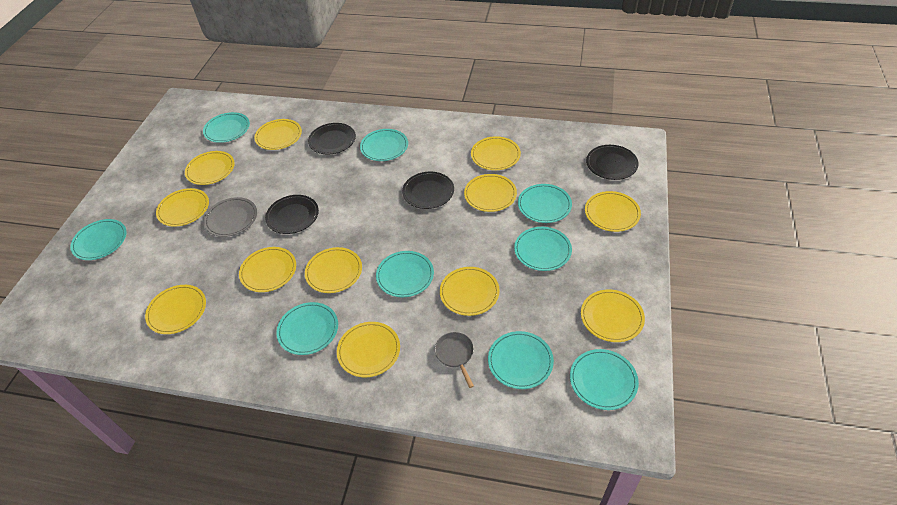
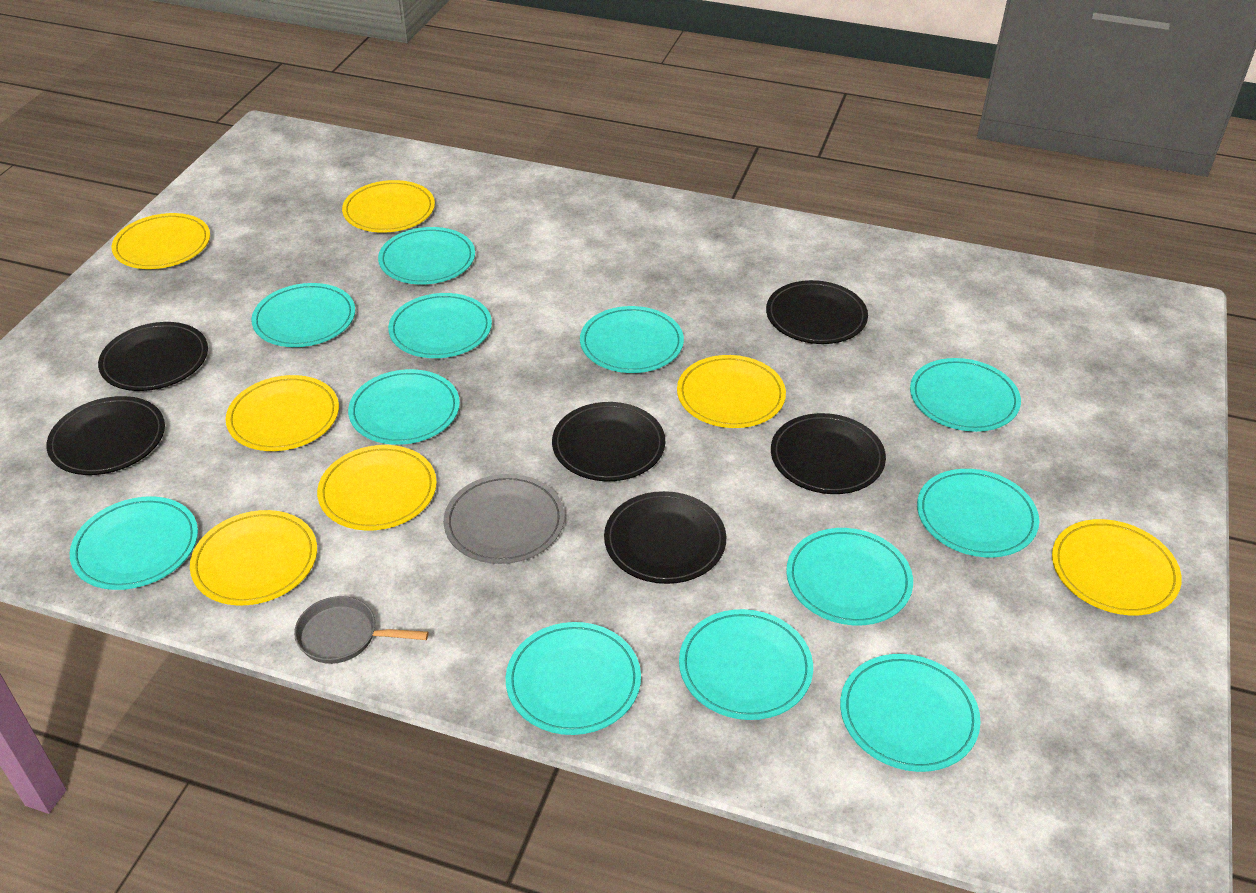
black plate: [265,195,319,234] [308,123,356,154] [402,172,454,209] [586,145,639,180] = 4 -> [46,396,165,475] [98,322,208,391] [552,402,665,481] [604,491,726,584] [766,280,868,344] [771,413,886,494] = 6
turquoise plate: [70,219,127,260] [203,112,250,143] [276,302,338,355] [360,129,408,161] [376,251,434,297] [488,331,554,389] [514,227,572,271] [518,184,572,223] [570,349,639,410] = 9 -> [70,496,198,590] [251,283,355,347] [348,369,460,445] [378,227,475,284] [388,293,492,358] [506,622,641,735] [580,306,684,373] [679,609,813,720] [786,528,913,625] [840,654,981,772] [910,358,1021,432] [917,469,1039,557] = 12
yellow plate: [145,285,206,334] [156,188,209,227] [185,151,235,185] [239,247,296,292] [254,119,302,150] [305,247,362,293] [337,322,400,377] [440,267,500,316] [464,174,517,212] [471,136,521,170] [581,290,645,342] [585,191,641,232] = 12 -> [111,213,210,269] [190,510,317,605] [226,375,339,451] [317,445,437,530] [342,180,435,233] [677,355,786,428] [1052,519,1182,615] = 7

